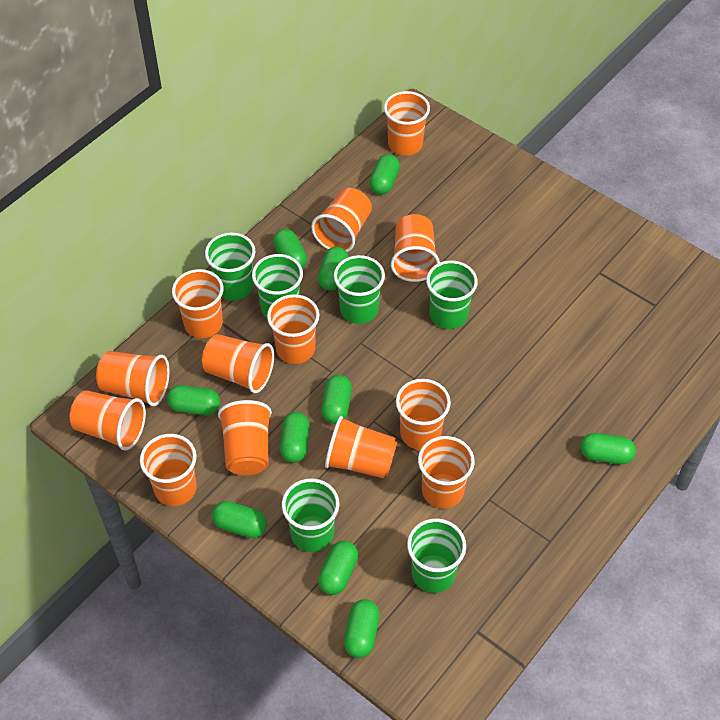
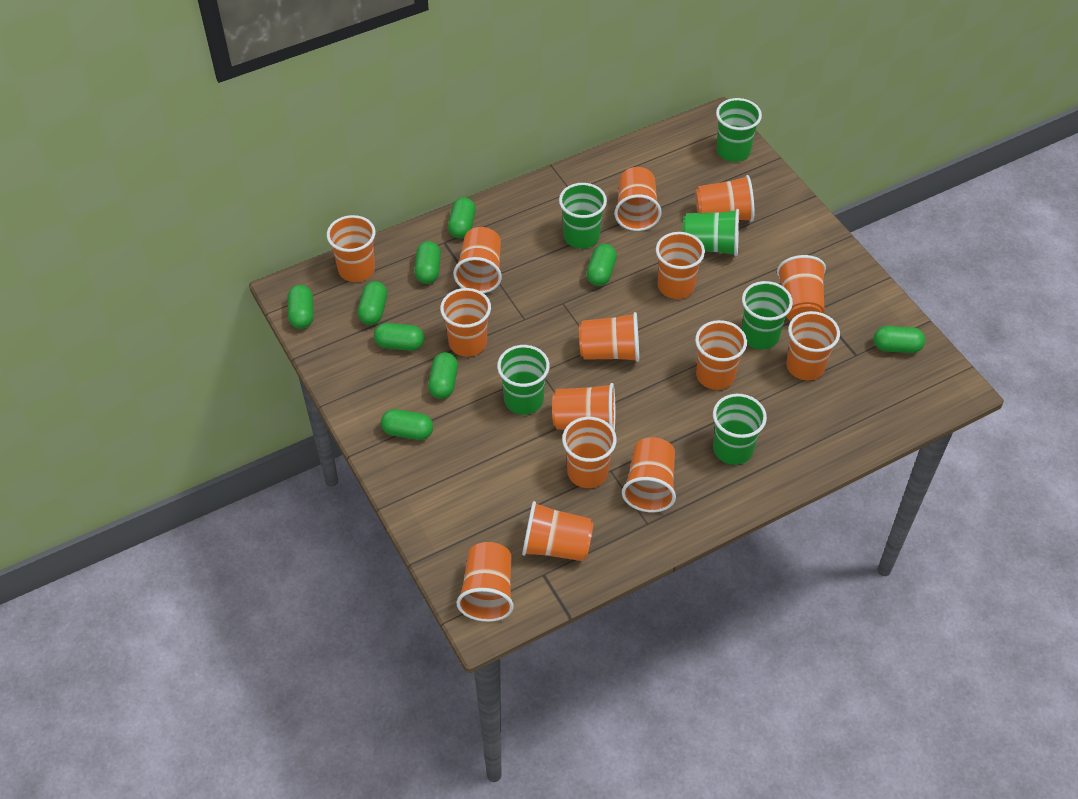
green capsule: [167,385,220,415] [212,501,267,538] [273,229,307,268] [280,412,310,463] [318,247,349,290] [318,540,358,595] [321,375,352,424] [344,599,380,658] [369,154,400,195] [580,433,636,464] = 10 -> [288,285,314,329] [358,281,387,325] [374,323,424,351] [381,409,433,440] [414,241,441,284] [428,352,458,399] [448,197,476,238] [586,244,617,286] [874,326,925,353] = 9
orange cup: [70,390,146,451] [96,351,170,406] [140,434,197,506] [172,269,223,338] [202,334,274,393] [218,400,272,475] [267,294,319,364] [311,188,372,252] [325,416,397,479] [384,91,430,156] [391,214,440,282] [396,379,451,450] [418,436,475,508] = 13 -> [327,215,376,282] [440,288,491,357] [453,227,502,293] [457,542,514,622] [522,501,593,561] [552,383,615,431] [562,417,617,488] [579,312,639,362] [614,167,662,231] [622,437,676,512] [656,232,705,299] [695,175,755,222] [695,320,747,390] [777,255,826,321] [786,311,840,381] = 15

